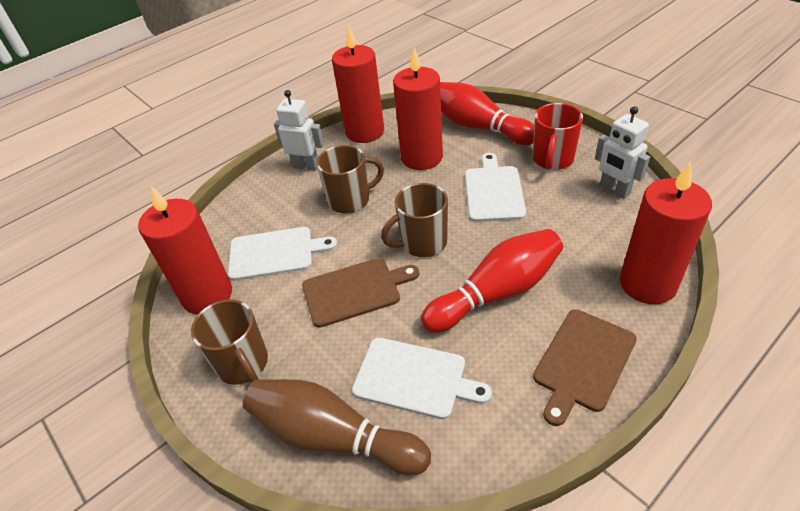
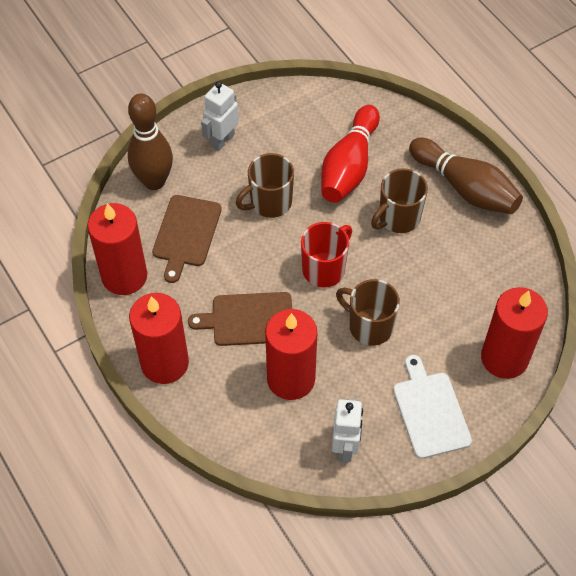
brown bowling pin: [243,379,431,475] = 1 -> [128,93,173,190] [409,138,523,214] = 2
red bowling pin: [421,229,563,333] [440,82,534,145] = 2 -> [321,105,380,203] = 1
white cutting board: [228,227,337,281] [352,338,492,419] [465,153,526,222] = 3 -> [393,355,472,459] = 1

